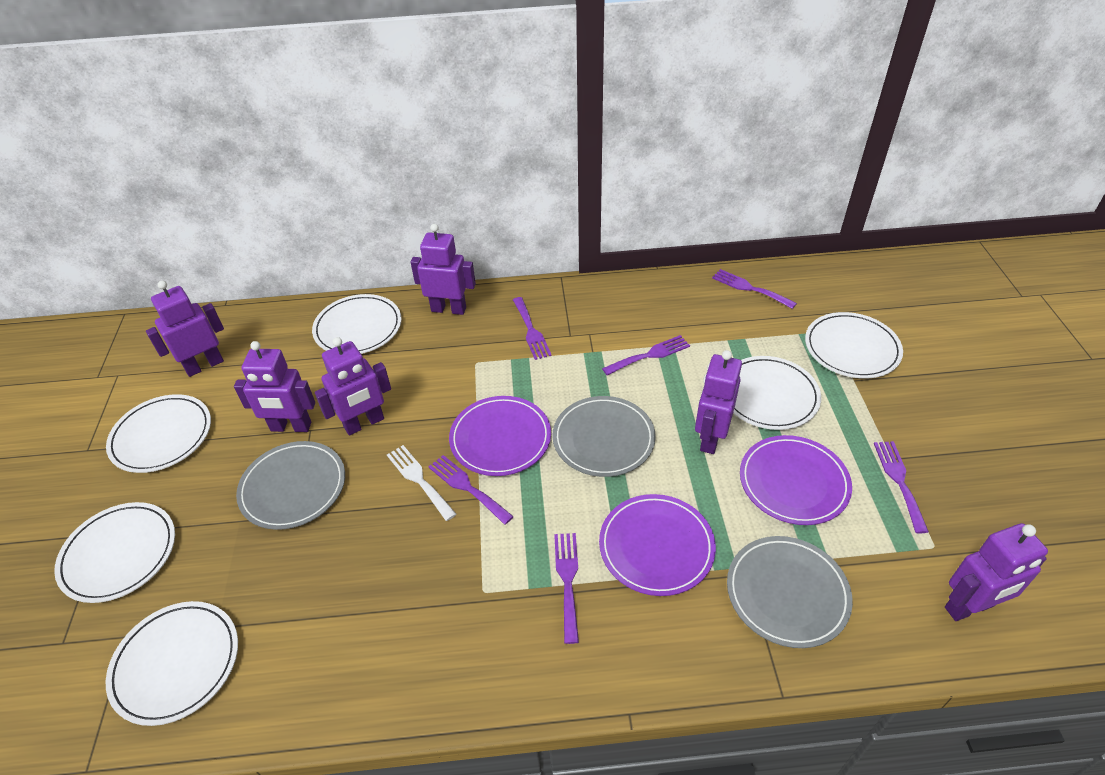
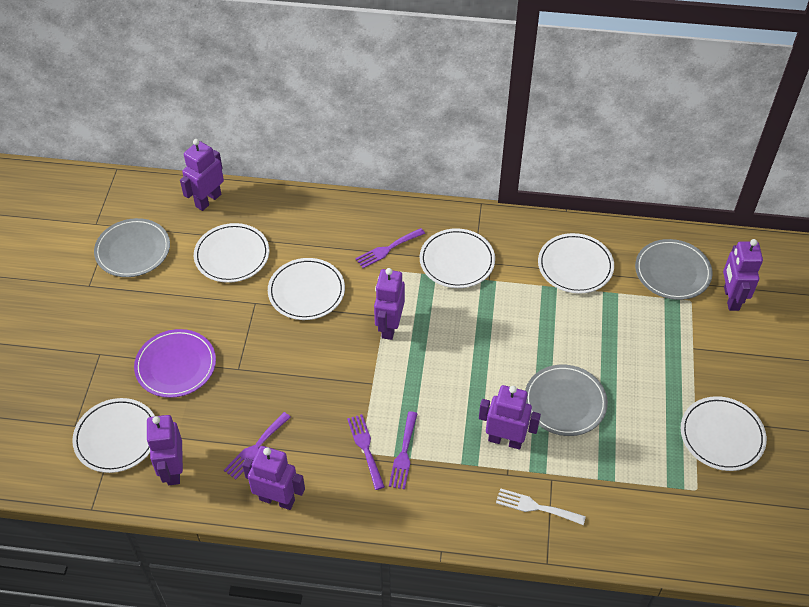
purple fork: [428,455,514,525] [513,297,552,360] [554,533,579,644] [602,335,690,376] [712,269,797,309] [874,441,929,533] = 6 -> [224,412,291,480] [347,414,385,490] [355,228,425,268] [389,411,418,489] = 4
purple plate: [449,396,551,476] [599,494,716,596] [740,435,852,525] = 3 -> [134,329,216,398] = 1

